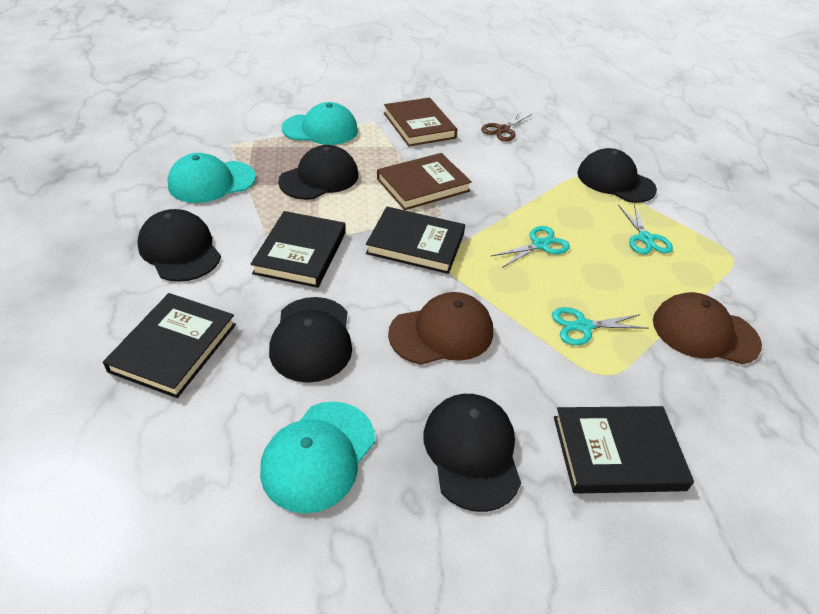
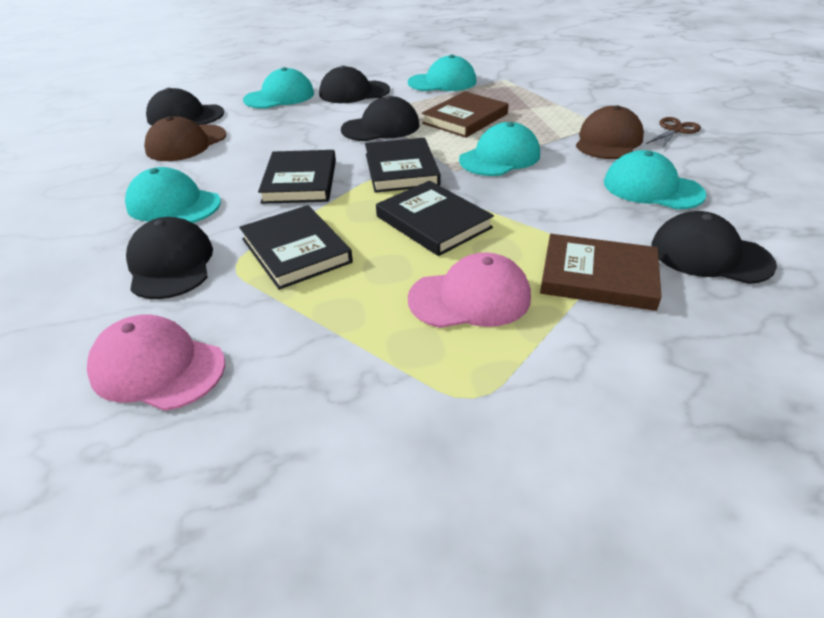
pink cap: none = 0 -> [87,314,225,411] [408,252,531,328] = 2
turquoise cap: [168,153,256,203] [260,401,375,514] [282,102,358,145] = 3 -> [125,167,221,223] [243,67,314,109] [408,55,477,91] [459,122,540,176] [604,150,706,209] = 5
turquoise scissors: [491,226,570,268] [552,307,648,345] [618,204,673,254] = 3 -> none = 0

